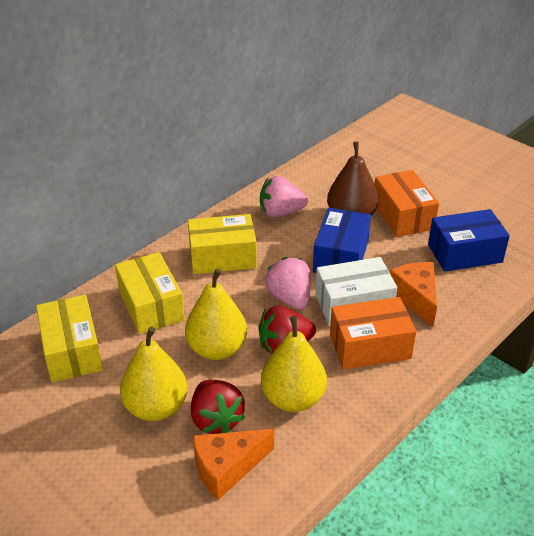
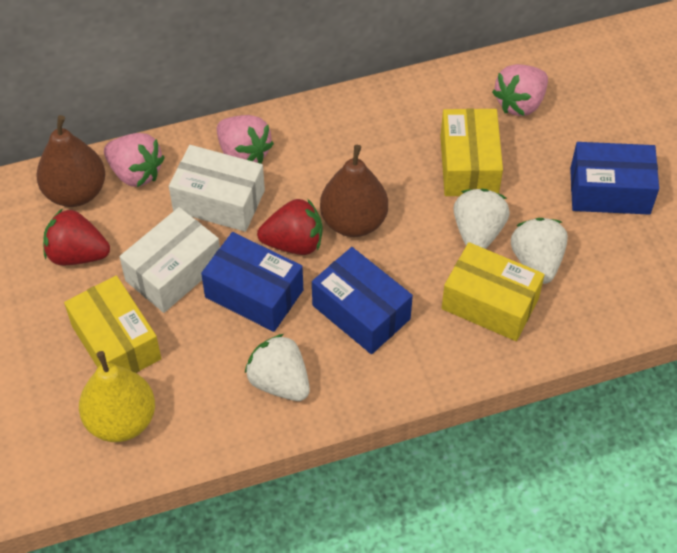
blue box: [313,208,371,273] [428,209,510,272] = 2 -> [201,232,303,332] [312,247,413,354] [570,142,659,215] = 3
brown pear: [327,142,379,216] = 1 -> [36,115,105,207] [320,145,388,237] = 2
orange box: [330,297,416,370] [375,170,439,237] = 2 -> none = 0
orange cheese: [193,429,274,500] [389,262,437,327] = 2 -> none = 0
pink strawberry: [260,176,308,218] [265,257,311,310] = 2 -> [104,133,165,187] [217,115,274,164] [492,64,548,116] = 3
white box: [315,257,397,326] = 1 -> [119,207,220,313] [169,145,265,232] = 2
white strawberry: none = 0 -> [245,334,310,401] [453,189,510,249] [511,218,568,284] = 3
yellow pear: [120,327,188,421] [185,269,247,360] [261,316,327,412] = 3 -> [79,351,155,442] = 1

